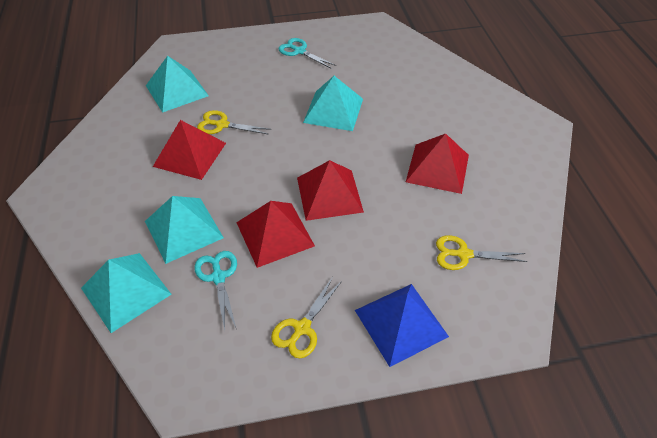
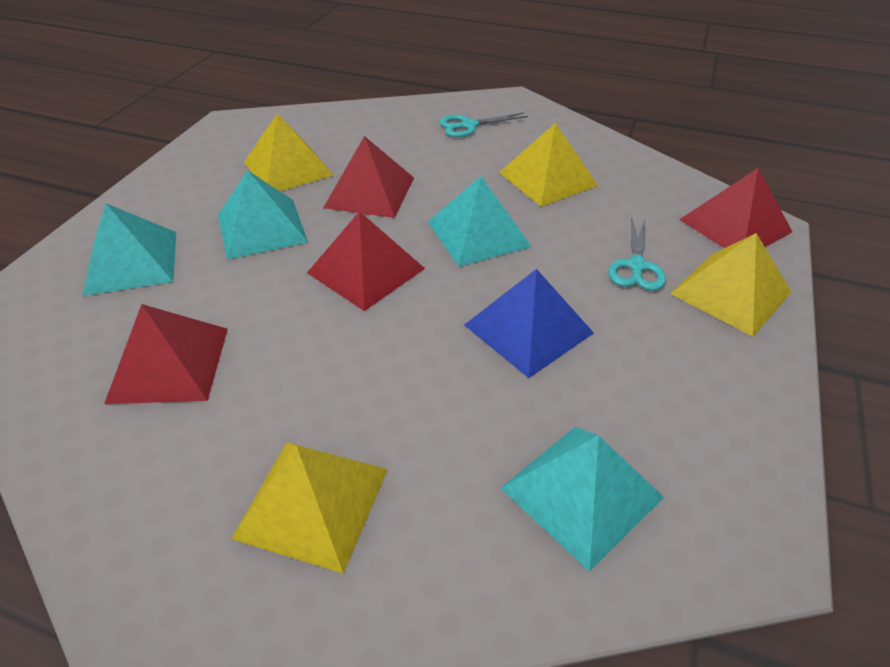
yellow pyramid: none = 0 -> [231,442,388,573] [244,113,334,191] [499,123,598,207] [670,233,791,337] = 4
yellow scissors: [197,110,269,135] [271,277,342,358] [436,235,527,270] = 3 -> none = 0

